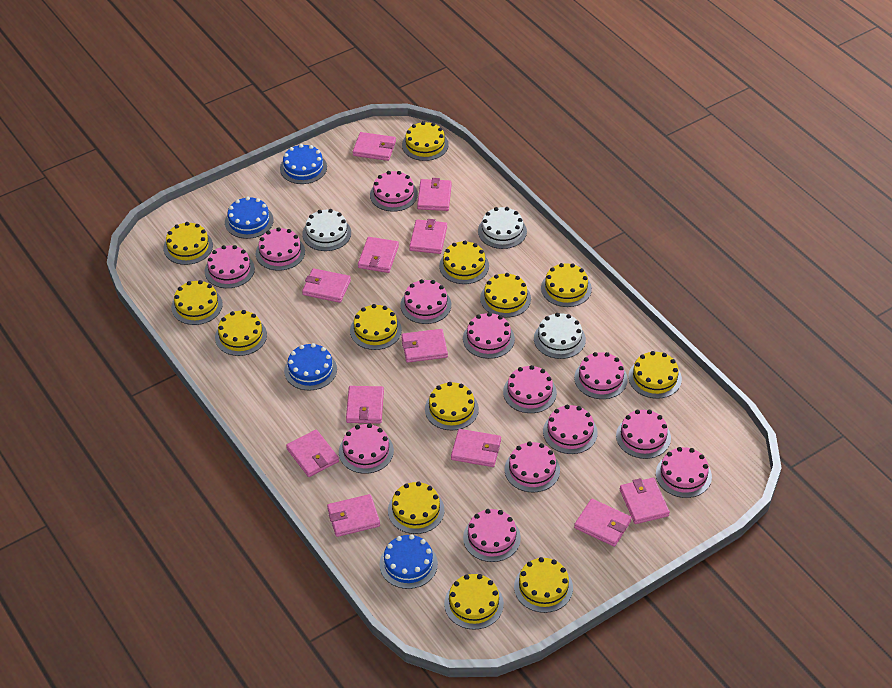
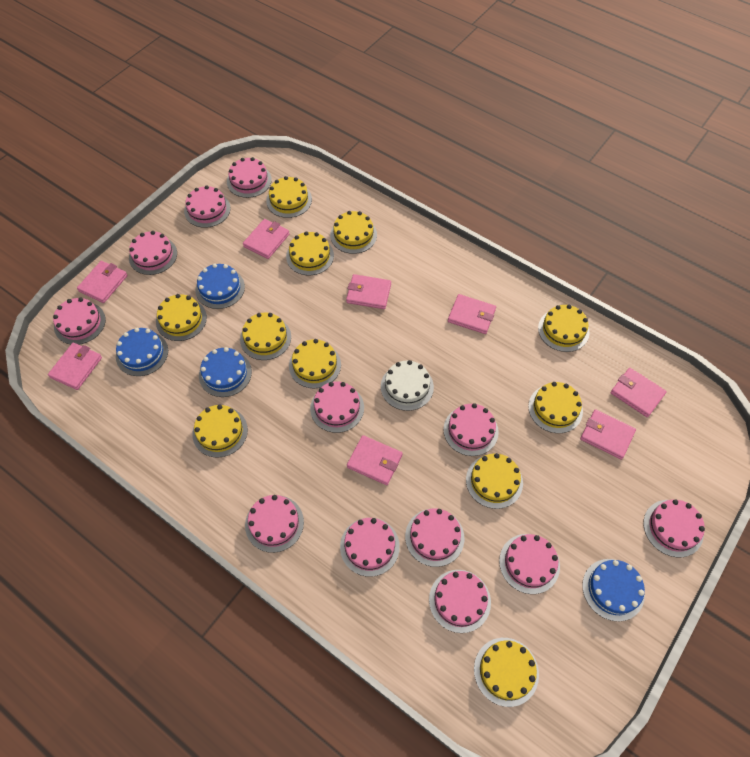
pink cake: [205,245,255,288] [256,227,305,271] [339,423,394,474] [370,171,418,212] [400,279,451,324] [463,312,515,359] [463,509,521,562] [503,365,557,413] [505,442,560,492] [543,405,598,454] [574,352,628,399] [616,410,671,459] [656,447,712,498] = 13 -> [53,297,106,345] [129,231,177,275] [184,186,231,228] [227,157,272,198] [245,495,304,553] [310,381,364,433] [340,518,400,577] [405,508,464,567] [429,570,491,633] [443,403,499,456] [499,534,560,594] [643,499,705,557] = 12
pink wallet: [286,430,339,477] [302,268,351,303] [327,494,380,537] [346,386,384,424] [353,132,396,161] [358,237,399,273] [401,329,448,363] [409,219,447,254] [417,178,452,211] [451,429,501,467] [574,499,632,547] [620,478,670,524] = 12 -> [48,343,102,390] [77,261,128,303] [243,219,290,259] [346,274,391,309] [347,435,403,485] [448,294,496,334] [580,409,636,460] [610,368,667,417] = 8
white cake: [302,209,351,251] [478,207,527,249] [534,313,586,359] = 3 -> [381,360,434,411] = 1
yellow cake: [163,222,213,265] [171,280,223,325] [215,310,267,356] [350,304,402,350] [388,482,445,534] [402,121,449,161] [425,382,479,430] [439,241,489,284] [444,574,504,630] [480,273,531,318] [514,557,573,613] [541,263,592,307] [628,351,682,399] = 13 -> [156,294,207,341] [192,405,248,458] [240,313,291,360] [266,176,312,218] [286,231,334,275] [289,339,341,388] [330,211,377,254] [466,453,523,509] [474,638,539,707] [528,382,583,433] [538,305,589,352] = 11

